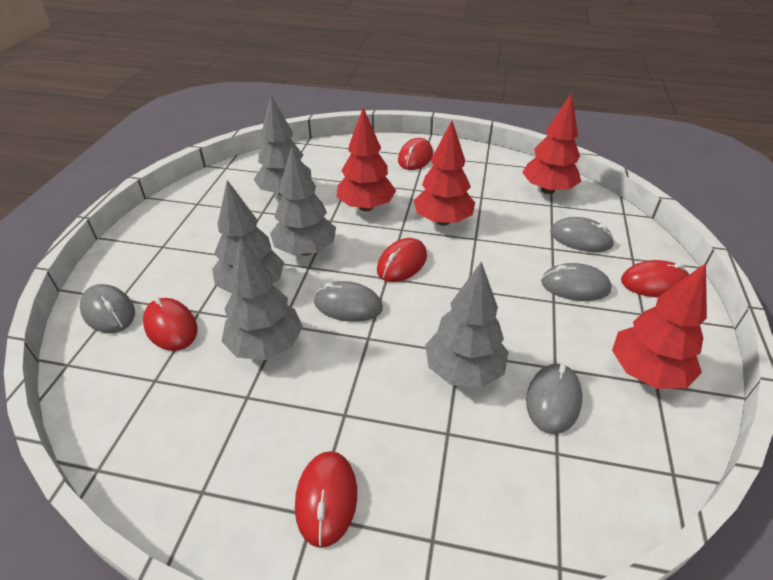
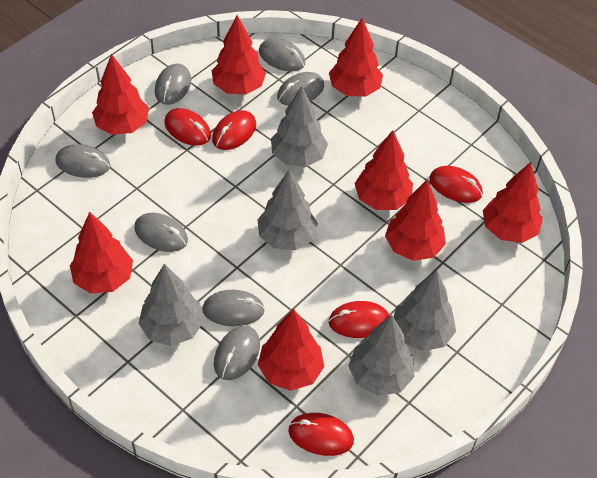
grey mouse: [80,284,135,333] [314,281,383,322] [526,363,583,434] [541,263,612,301] [550,217,615,252] = 5 -> [55,144,110,178] [135,213,188,252] [155,63,191,105] [202,290,265,326] [214,326,260,380] [259,38,305,72] [277,72,324,106] = 7
red tree: [337,108,396,211] [414,120,475,226] [522,93,581,194] [612,263,707,389] = 4 -> [70,212,133,294] [92,54,149,135] [212,15,266,95] [258,309,324,391] [329,18,383,97] [355,130,413,210] [385,180,446,261] [483,162,543,243] = 8

